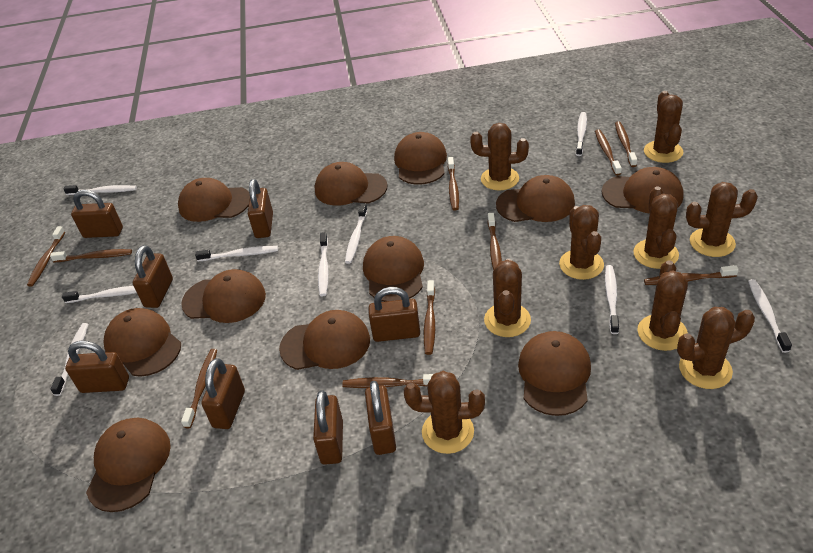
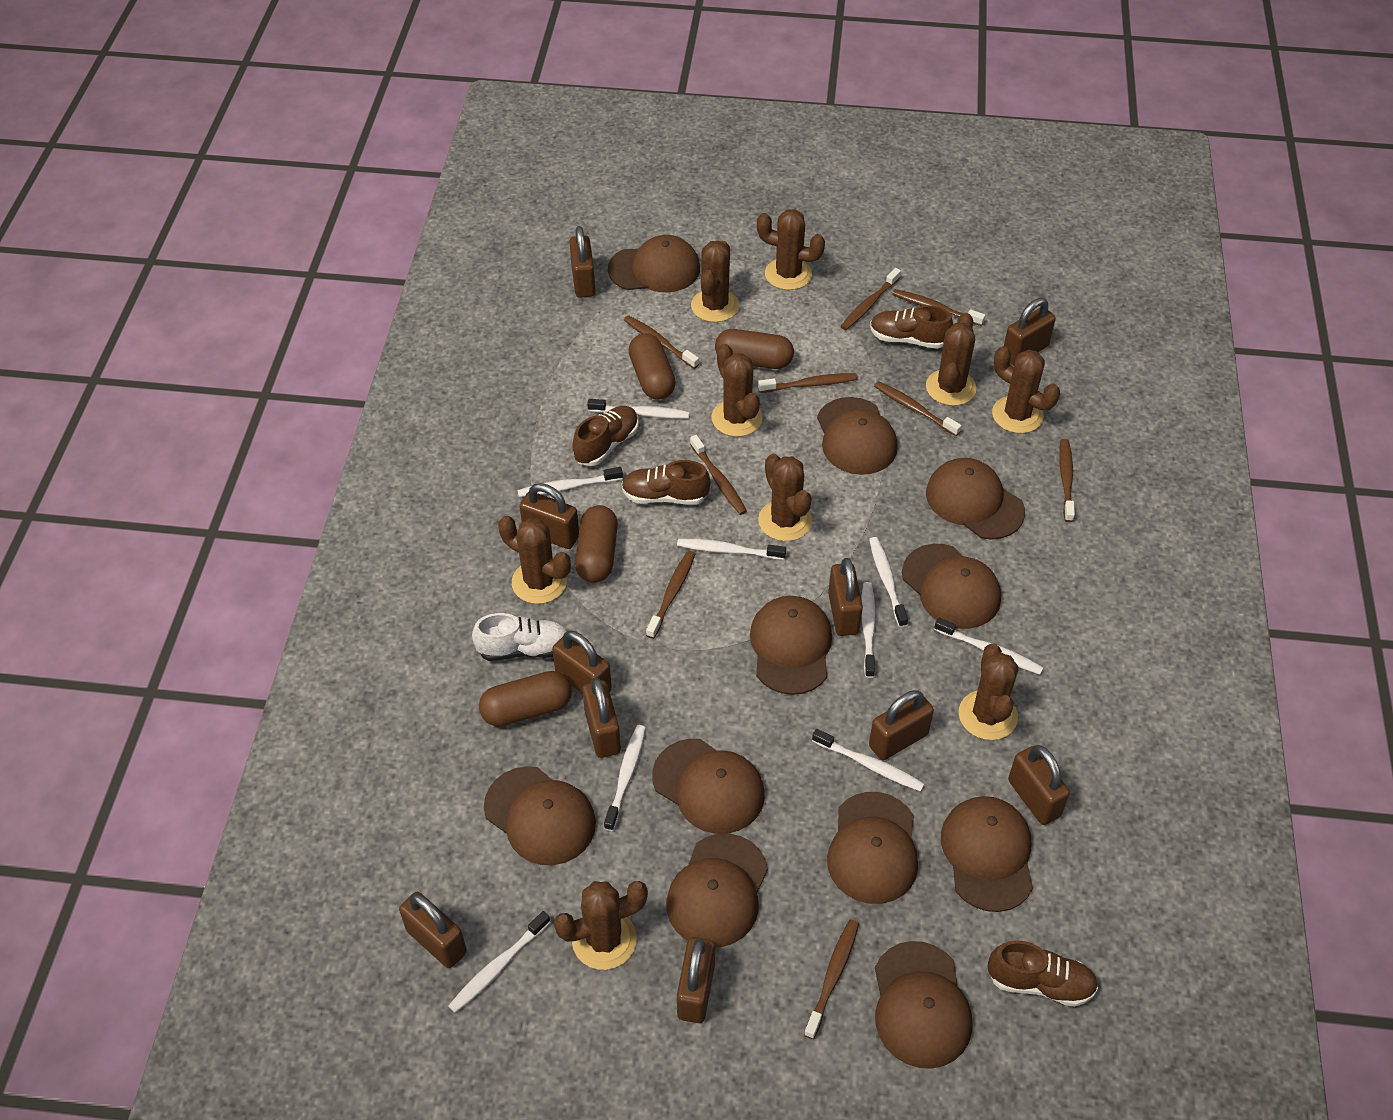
brown capsule: none = 0 -> [479,671,572,727] [575,505,618,583] [628,333,676,400] [715,329,794,369] = 4
brown padlock: [65,341,129,393] [71,190,123,238] [133,245,173,308] [201,358,245,429] [248,179,273,238] [313,390,343,465] [365,381,396,455] [368,287,420,342] = 8 -> [399,892,467,968] [520,483,579,549] [552,630,612,694] [569,226,596,298] [582,678,621,758] [677,937,715,1023] [828,558,863,636] [869,690,934,760] [1004,298,1056,365] [1008,745,1070,825] = 10
brown shoe: none = 0 -> [572,406,639,466] [621,460,710,505] [870,305,953,349] [988,940,1098,1007] = 4
brown toothbrush: [27,226,65,287] [50,249,132,262] [181,349,217,428] [342,374,433,388] [424,280,435,355] [448,157,459,211] [488,213,502,270] [595,129,622,176] [615,121,637,167] [644,265,739,285] = 10 -> [624,315,699,369] [646,551,695,639] [690,435,747,515] [758,373,858,393] [804,919,859,1039] [840,268,901,330] [874,381,962,436] [892,289,985,326] [1059,439,1075,522] = 9
white shoe: none = 0 -> [472,613,567,661] = 1

